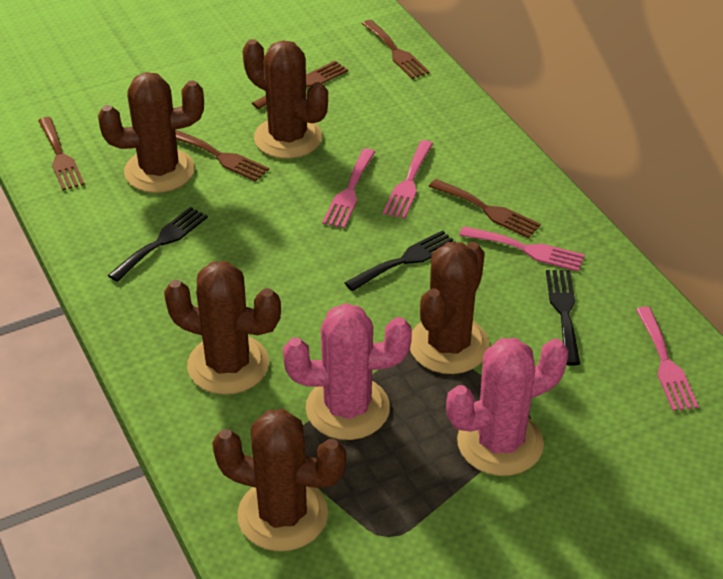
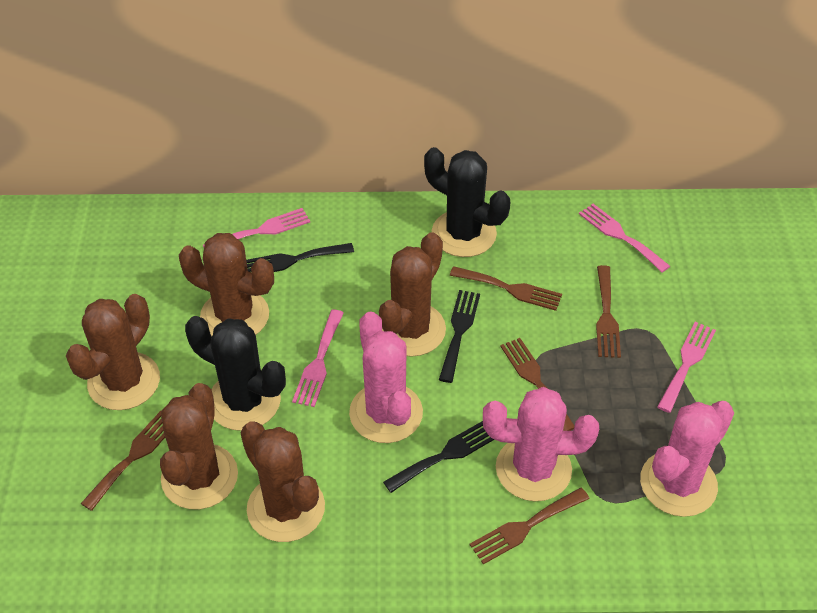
black cactus: none = 0 -> [185,316,286,431] [424,147,510,257] = 2
pink cactus: [283,303,412,440] [446,338,568,476] = 2 -> [349,311,423,443] [483,387,599,501] [640,401,734,517] = 3

